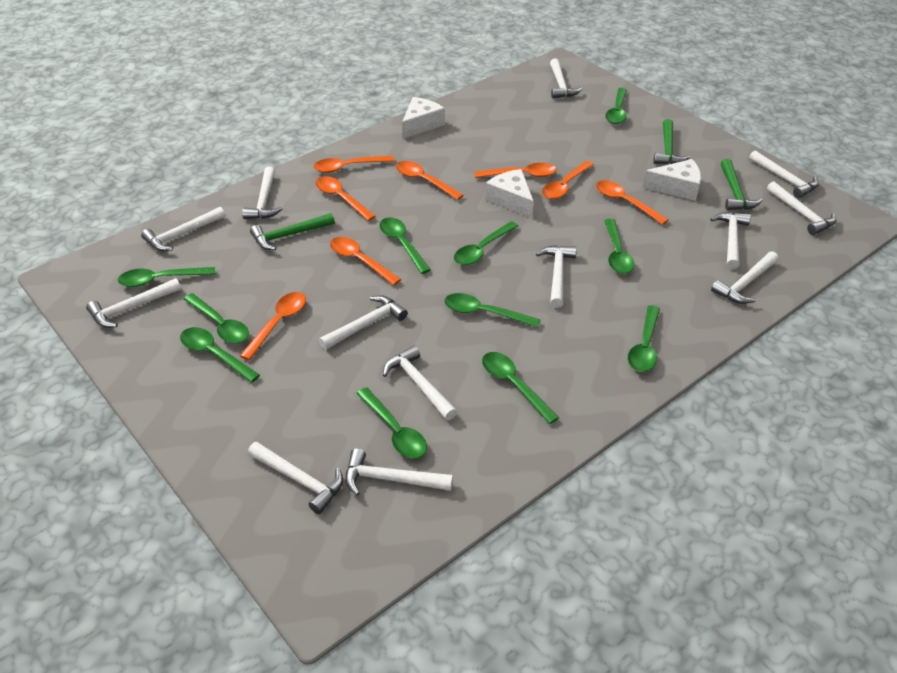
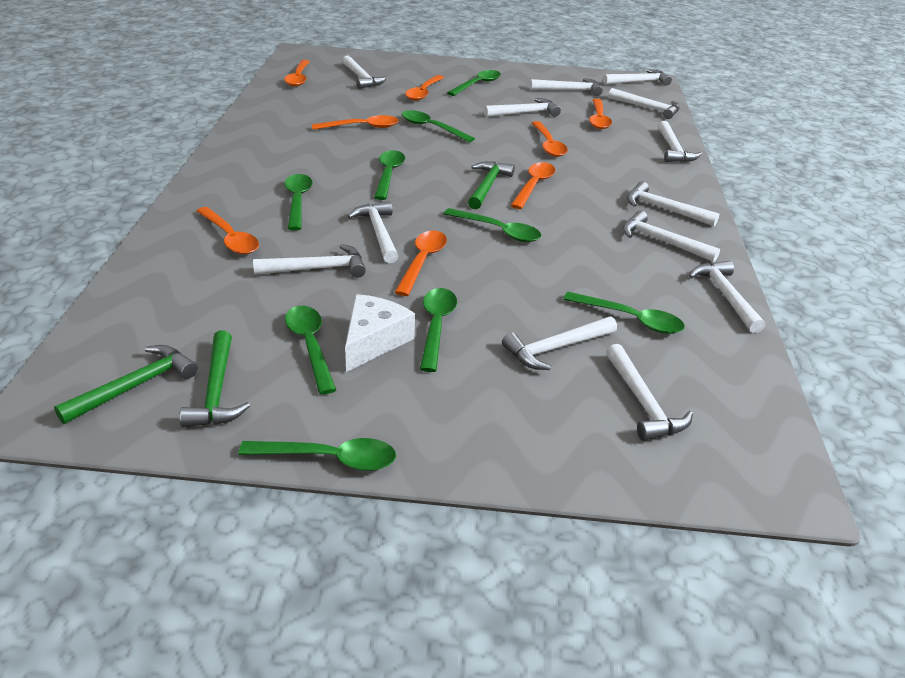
green spoon: [118,267,215,287] [180,327,260,383] [183,293,249,343] [356,387,427,458] [379,217,431,274] [444,293,540,327] [454,221,518,265] [482,352,559,424] [604,219,634,274] [605,88,627,124] [628,305,660,372] = 11 -> [238,438,396,471] [284,174,313,230] [285,306,336,394] [374,150,405,200] [402,110,475,142] [420,288,457,372] [443,208,542,242] [447,70,501,96] [563,292,685,334] = 9
white cheese: [402,97,445,139] [485,169,534,218] [642,159,701,201] = 3 -> [345,294,415,372] = 1

